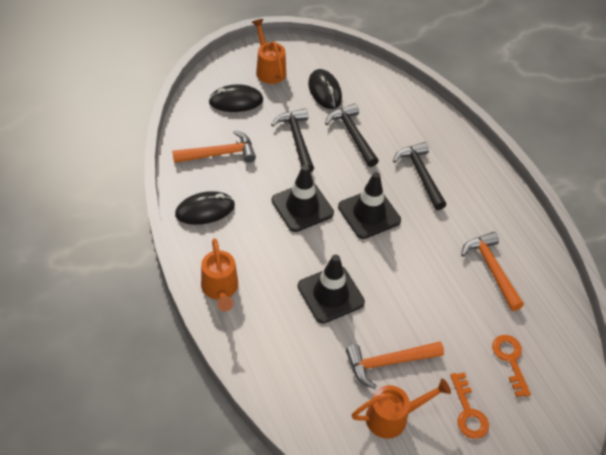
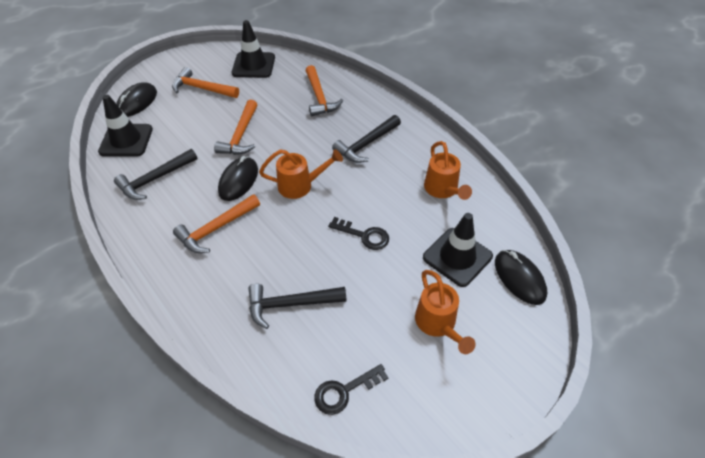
black key: none = 0 -> [314,364,389,415] [328,217,389,250] = 2
orange hammer: [172,130,256,163] [346,342,444,389] [461,232,524,311] = 3 -> [172,67,239,98] [173,194,260,253] [214,100,258,155] [306,65,343,116] = 4
orange key: [450,372,489,439] [492,335,531,397] = 2 -> none = 0

